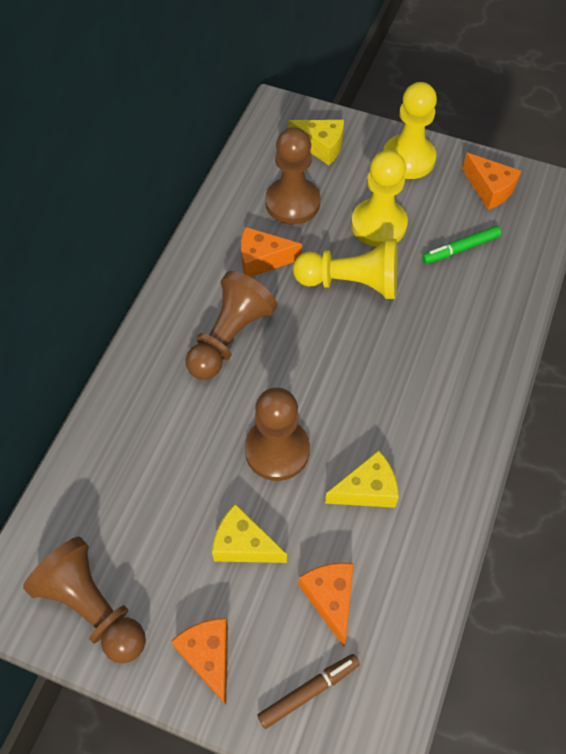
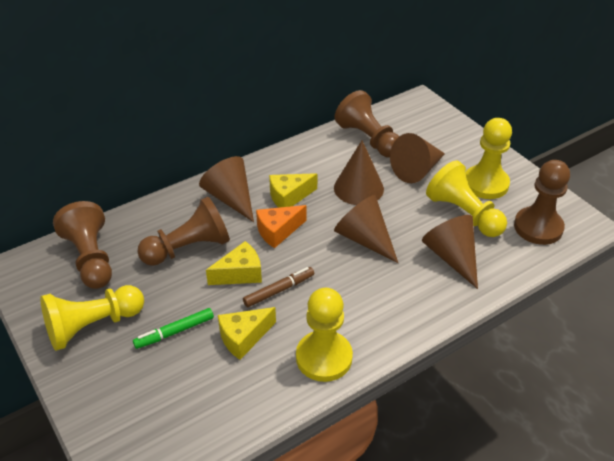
brown cone: none = 0 -> [199,156,254,222] [334,140,384,205] [334,195,398,263] [390,133,445,183] [422,215,478,289] = 5
orange cheese: [171,618,228,705] [241,227,302,277] [298,563,354,646] [462,153,521,210] = 4 -> [256,205,306,248] = 1
yellow pawn: [293,239,397,299] [351,150,408,247] [383,82,437,179] = 3 -> [40,285,144,351] [296,288,353,382] [426,160,507,237] [465,118,512,199] = 4

